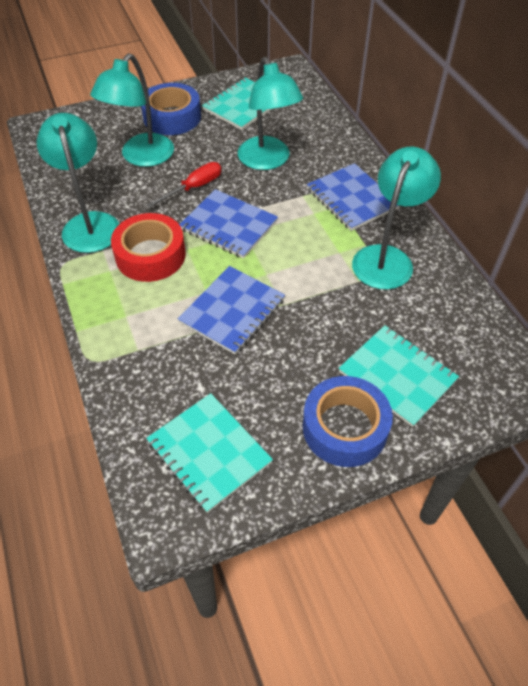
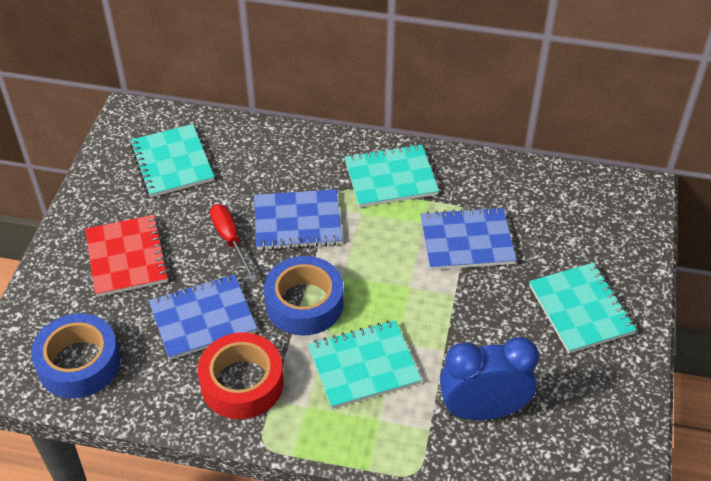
blue clock: none = 0 -> [440,337,539,420] = 1
red notebook: none = 0 -> [85,215,169,297] = 1
turquoise lamp: [37,113,119,253] [90,53,174,167] [238,57,303,170] [352,147,441,290] = 4 -> none = 0
turquoise notebook: [146,393,273,513] [202,77,272,130] [339,325,459,427] = 3 -> [130,124,214,197] [308,320,422,409] [344,144,439,208] [529,263,637,353] = 4

